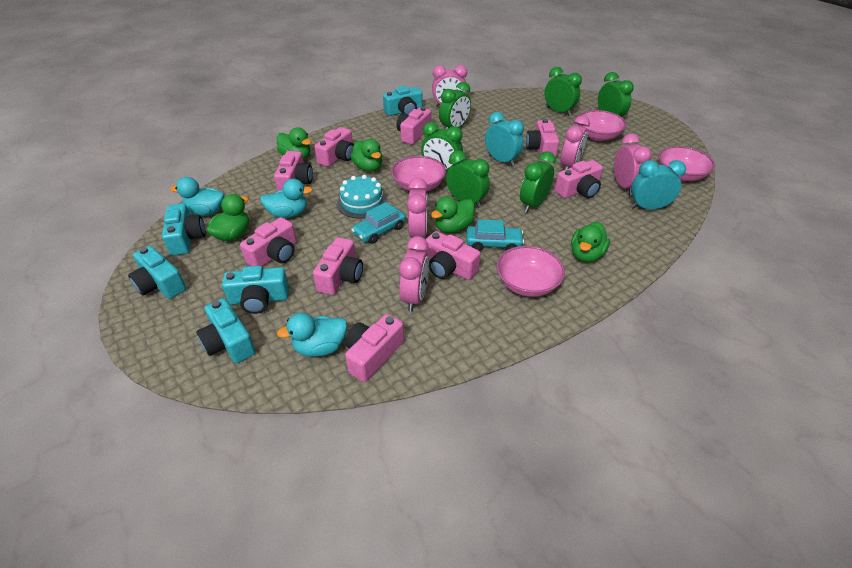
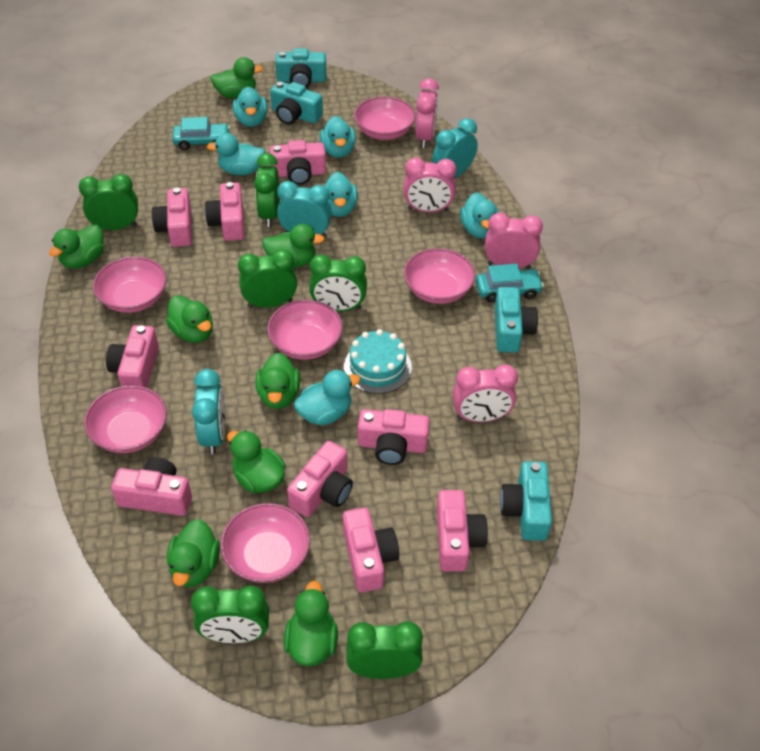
green duck: [206,194,249,241] [277,127,311,159] [350,139,382,171] [431,196,475,233] [571,222,610,262] = 5 -> [49,224,104,268] [166,295,213,343] [167,519,220,587] [210,57,263,98] [227,430,286,493] [256,352,300,409] [262,224,324,268] [283,581,338,666] = 8
pink bowl: [391,156,446,191] [496,246,565,297] [578,110,626,141] [658,146,715,181] = 4 -> [84,385,167,453] [93,257,167,313] [221,503,310,583] [267,300,343,360] [354,97,416,140] [404,248,475,304] = 6
pink clock: [399,236,429,311] [407,178,428,238] [432,65,467,107] [560,116,590,170] [614,133,652,195] = 5 -> [403,158,457,212] [415,78,439,148] [453,364,518,422] [485,213,543,269] = 4
turquoise camera: [128,245,186,299] [162,203,206,256] [196,298,256,363] [222,266,289,314] [383,86,422,116] = 5 -> [270,81,323,124] [275,48,327,88] [495,287,538,352] [500,461,552,541] = 4
turquoise clock: [485,112,524,167] [631,160,686,210] = 2 -> [192,369,225,454] [277,181,332,238] [432,118,478,178] = 3
turquoise duck: [170,177,225,216] [260,179,313,218] [277,312,347,357] = 3 -> [207,133,265,175] [233,86,268,127] [294,370,360,425] [320,116,356,158] [324,172,358,217] [460,192,499,238] = 6

